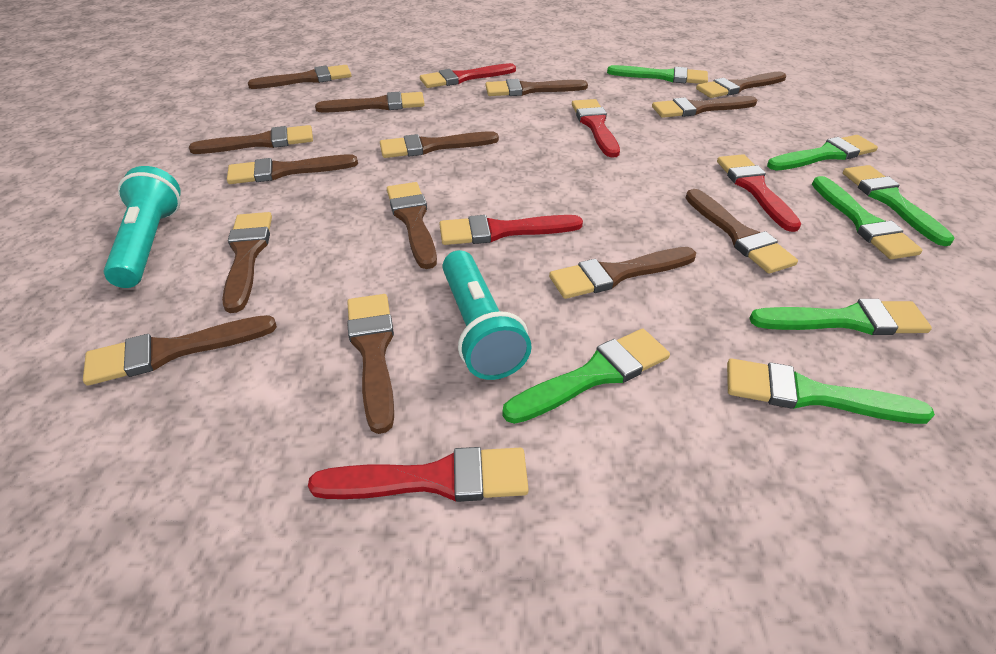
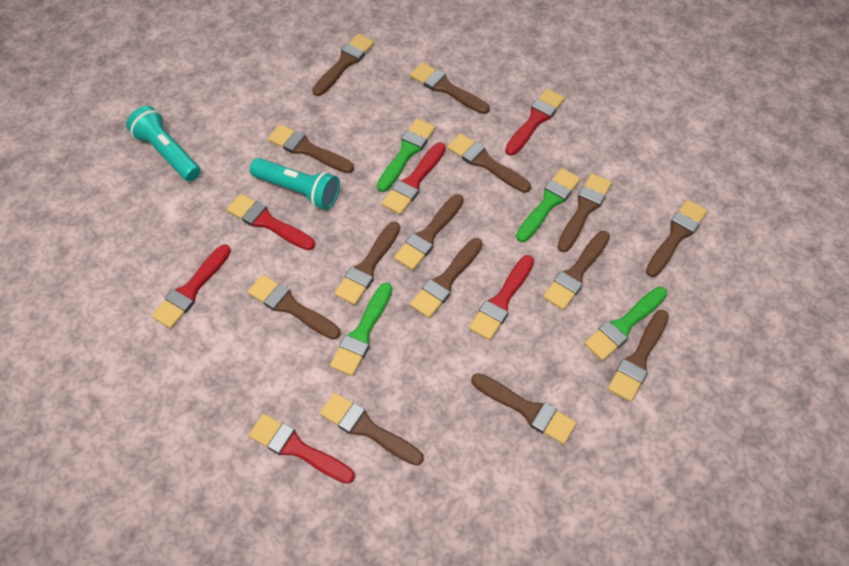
green brush: [502,329,670,424] [607,65,708,84] [727,358,935,424] [749,299,932,335] [767,135,878,170] [812,176,923,259] [843,165,954,246] = 7 -> [330,283,392,376] [377,119,436,192] [516,168,581,242] [584,287,667,361] = 4
red brush: [308,447,529,502] [420,63,516,88] [439,215,583,245] [572,99,620,158] [717,154,801,232] = 5 -> [151,244,231,329] [227,194,315,250] [248,414,355,484] [381,142,446,215] [469,255,534,340] [505,89,565,156] = 6

